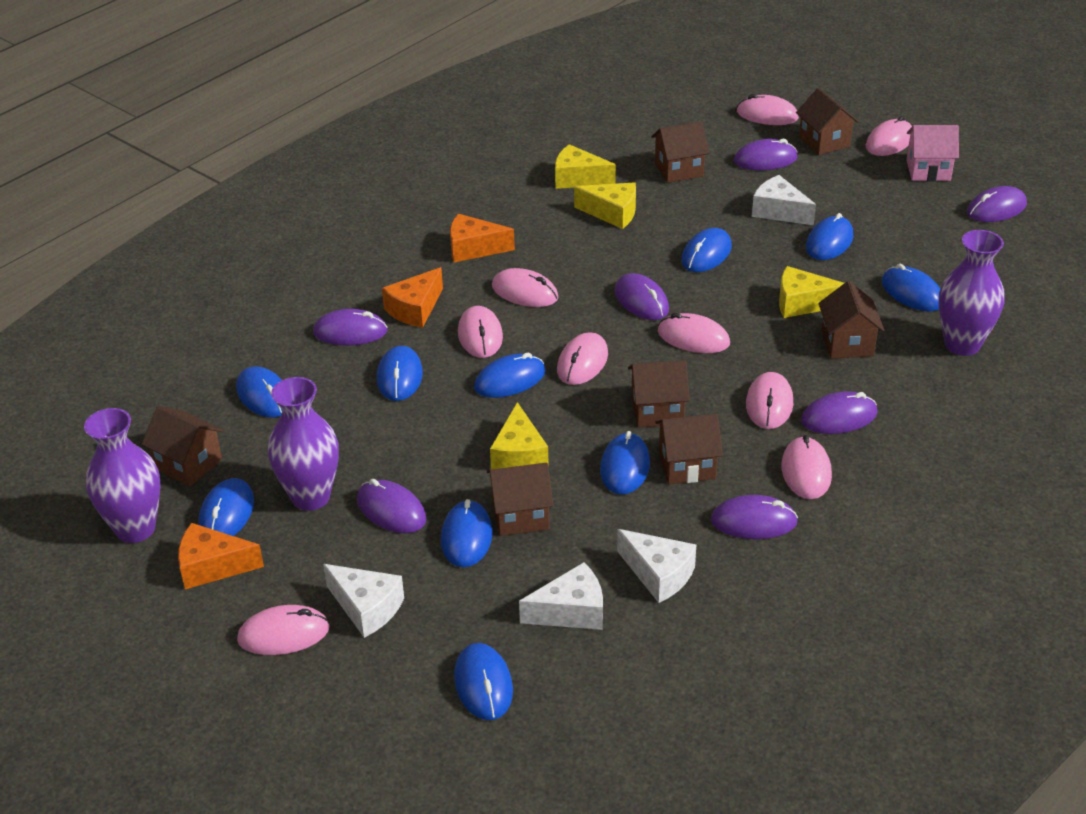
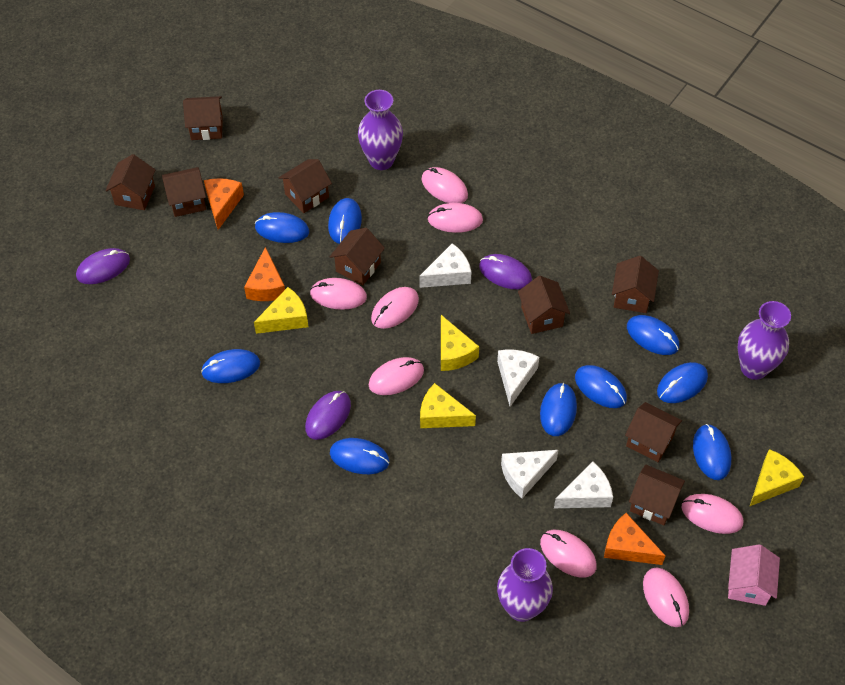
blue mouse: [198,478,254,536] [236,366,282,417] [377,346,423,401] [441,499,492,567] [454,643,513,720] [474,353,545,398] [600,431,650,494] [681,228,732,272] [806,213,853,260] [881,264,940,311] = 10 -> [201,349,260,383] [255,212,309,243] [328,198,362,244] [330,438,389,474] [540,383,577,436] [575,365,627,408] [627,315,679,355] [657,362,708,403] [693,424,731,480] = 9
brown house: [141,406,223,487] [487,463,554,536] [628,360,690,428] [652,121,709,183] [655,414,723,484] [796,88,859,155] [818,281,885,359] = 7 -> [105,154,155,210] [162,167,206,217] [183,96,222,140] [279,159,332,213] [330,228,385,285] [518,276,570,334] [612,256,659,313] [625,402,682,462] [629,464,685,525] = 9
pink mouse: [237,605,330,655] [458,306,503,358] [492,268,559,307] [557,332,608,385] [658,313,730,353] [737,94,799,125] [746,372,793,429] [781,435,832,499] [866,116,912,156] = 9 -> [310,278,367,310] [369,357,424,395] [371,287,419,329] [422,167,468,203] [427,203,483,233] [540,530,597,578] [643,568,689,627] [682,494,743,534] = 8
purple mouse: [313,309,388,345] [357,479,426,533] [615,273,669,320] [711,495,798,539] [734,139,798,170] [801,391,877,434] [967,186,1027,222] = 7 -> [76,248,130,284] [305,391,351,440] [479,254,532,289] = 3

